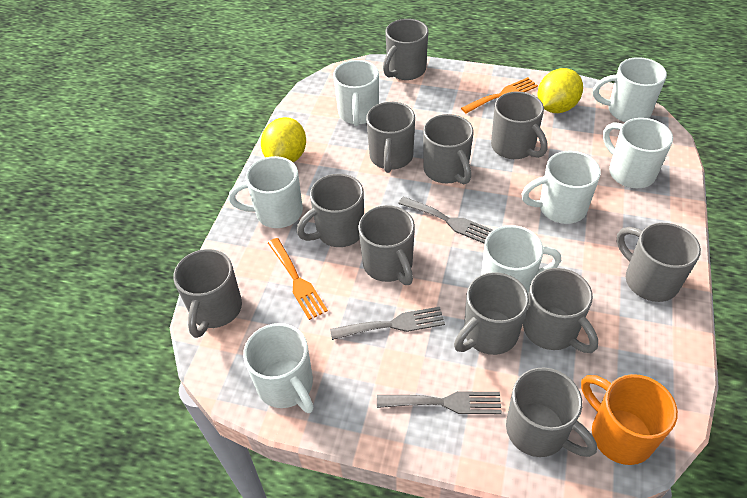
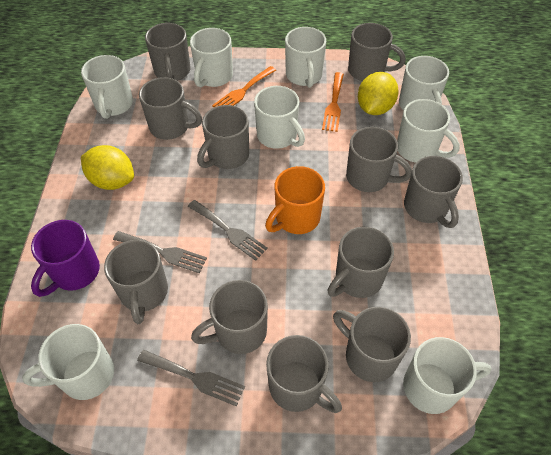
purple mug: none = 0 -> [31,220,100,297] = 1
white mug: [229,156,303,228] [243,323,313,413] [333,60,379,126] [481,225,561,293] [522,151,601,224] [593,57,667,122] [603,118,673,188] = 7 -> [22,324,114,400] [81,55,133,119] [190,28,233,87] [254,86,305,149] [285,27,326,88] [397,99,460,163] [399,56,449,111] [403,337,492,414] = 8

